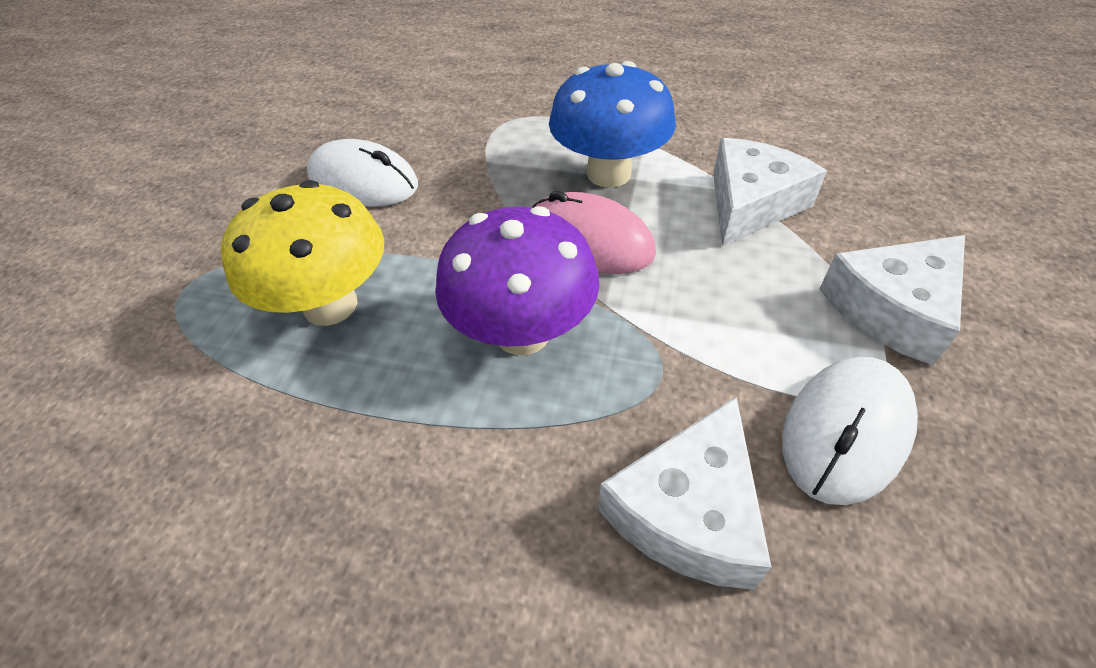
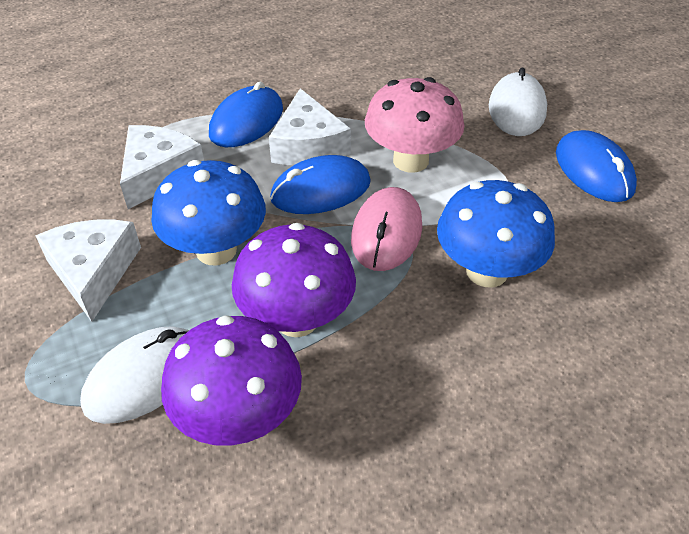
blue mouse: none = 0 -> [209,82,283,147] [270,155,371,214] [556,130,637,202] = 3
blue mushroom: [549,61,676,188] = 1 -> [151,160,266,265] [437,180,555,287] = 2
pink mushroom: none = 0 -> [365,77,464,173] = 1
purple mushroom: [435,206,600,355] = 1 -> [161,315,302,446] [232,223,356,337] = 2
yellow mushroom: [221,180,384,326] = 1 -> none = 0

